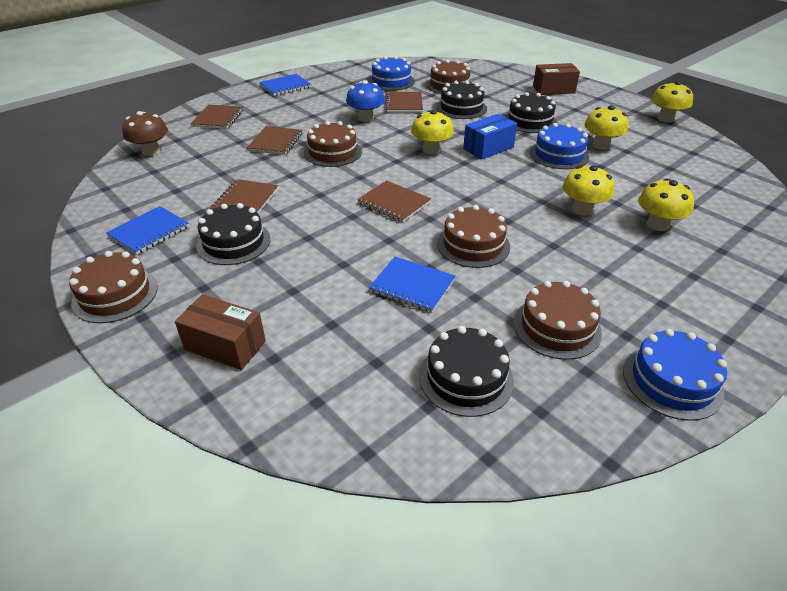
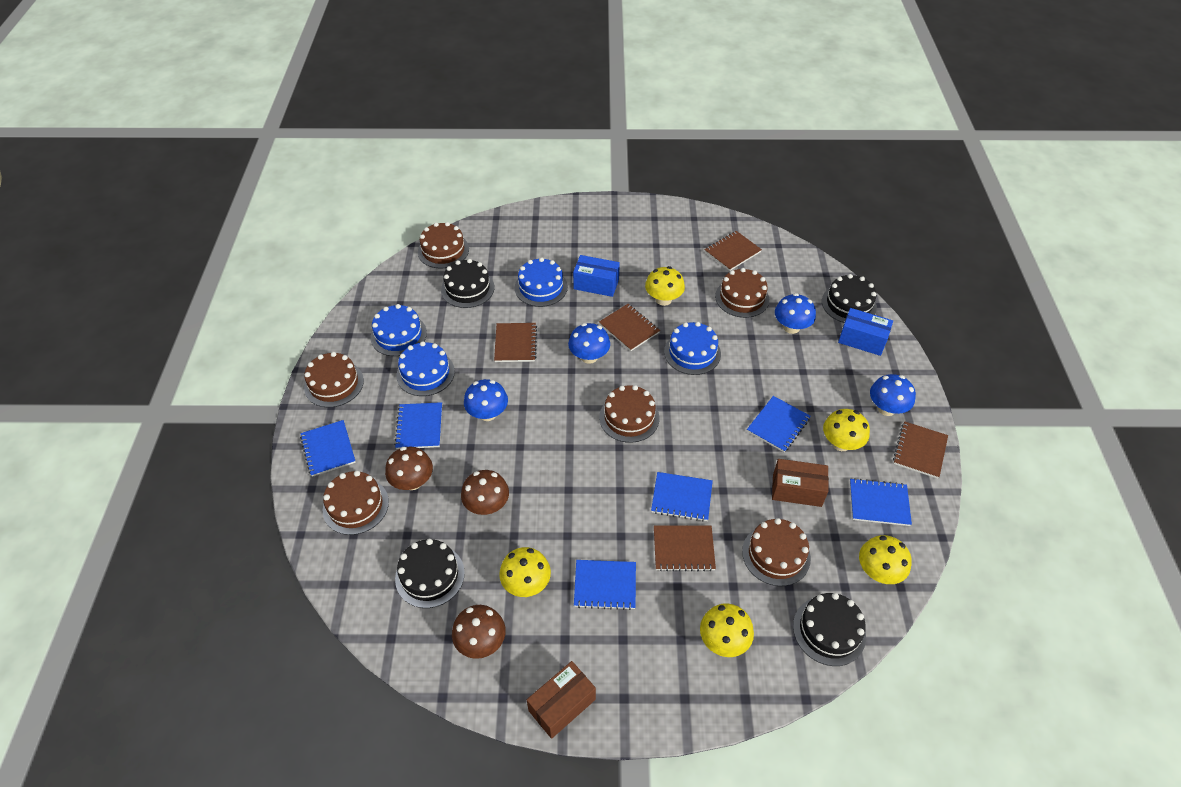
blue box: [463,114,517,160] = 1 -> [573,255,620,297] [838,308,893,356] = 2
blue cake: [368,56,415,91] [530,123,589,169] [623,329,727,421] = 3 -> [371,304,427,356] [396,341,455,396] [515,257,568,307] [664,322,721,375] = 4
blue mushroom: [346,80,385,122] = 1 -> [464,379,508,421] [568,323,610,364] [775,293,816,334] [870,374,916,416] = 4
blue notebook: [106,206,190,255] [259,74,311,96] [369,257,456,313] = 3 -> [300,420,356,477] [394,402,442,449] [574,560,636,610] [651,472,713,521] [747,396,811,452] [850,478,912,526] = 6
brown cake: [69,251,158,323] [304,121,362,167] [426,60,473,94] [437,205,510,268] [514,281,602,360] = 5 -> [304,352,364,408] [323,471,389,535] [418,222,469,268] [599,385,659,443] [715,268,769,318] [742,518,811,586] = 6
brown mushroom: [122,111,168,156] = 1 -> [385,447,433,490] [452,605,506,659] [461,470,509,515] = 3

